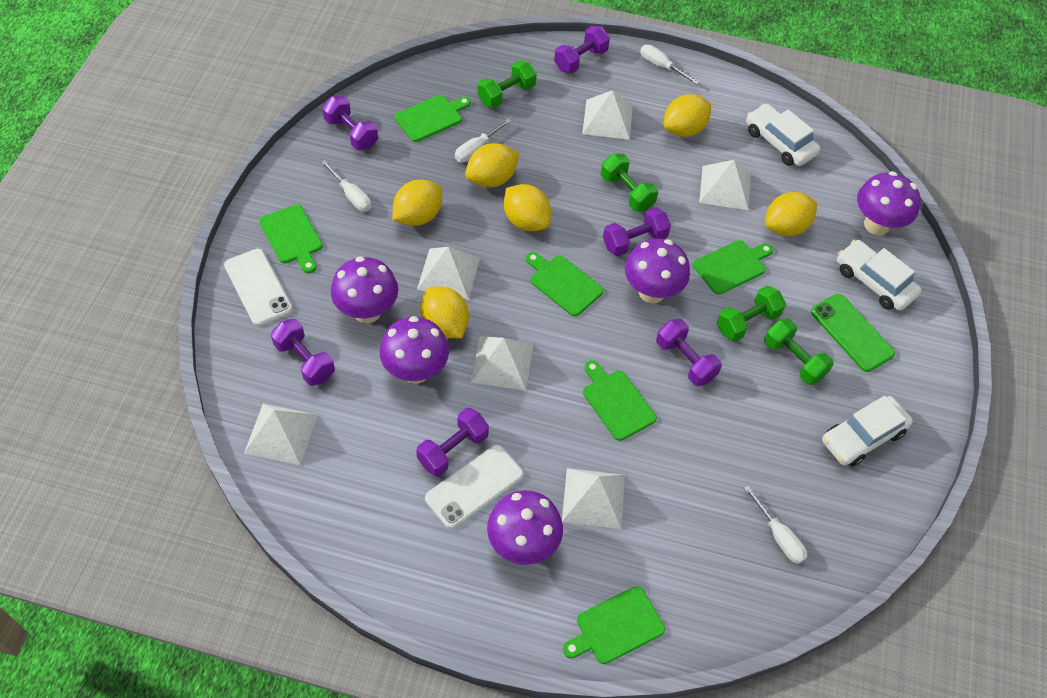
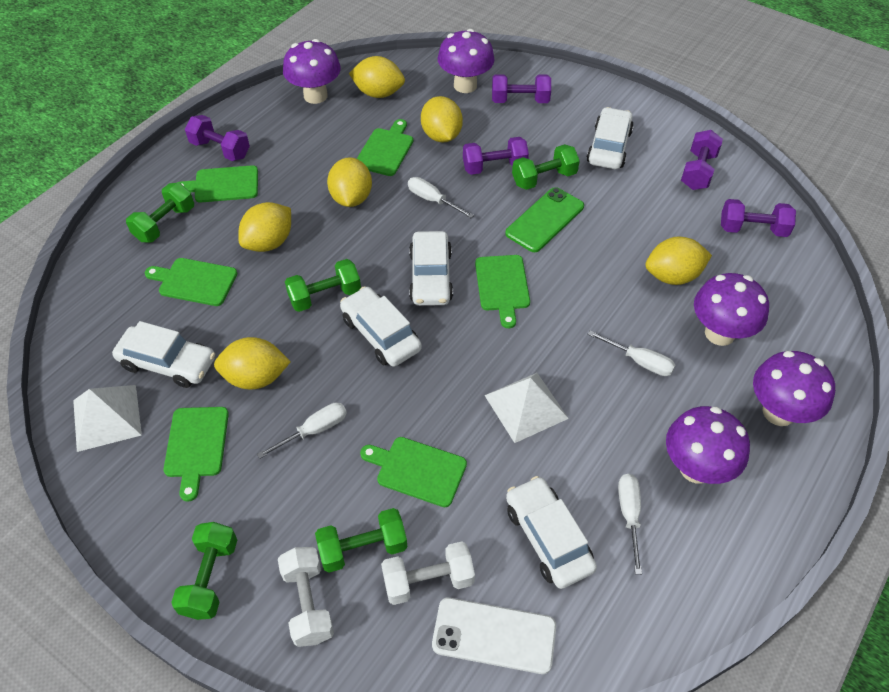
green dumbbell: [477,60,537,108] [601,154,658,211] [717,285,786,342] [764,318,833,385] = 4 -> [126,183,194,242] [171,522,237,620] [285,259,361,312] [315,508,407,573] [512,144,580,190] = 5
purple dumbbell: [271,319,335,386] [322,96,378,150] [416,408,489,476] [554,26,610,73] [603,207,671,256] [656,319,722,386] = 6 -> [185,115,250,161] [463,137,529,175] [492,74,551,103] [681,130,723,190] [721,199,796,237] = 5
white car: [746,104,820,166] [822,396,913,467] [837,240,922,311] = 3 -> [112,321,215,388] [340,286,422,367] [409,231,453,306] [506,476,597,589] [587,107,634,169] = 5
white dumbbell: none = 0 -> [278,547,334,647] [381,541,475,605] = 2
white phone: [224,249,293,326] [425,445,524,529] = 2 -> [432,597,556,674] = 1
white pyramid: [244,404,318,465] [417,247,480,300] [471,336,533,391] [562,468,625,529] [582,90,633,140] [699,160,751,210] = 6 -> [73,385,142,452] [484,373,569,443] = 2

